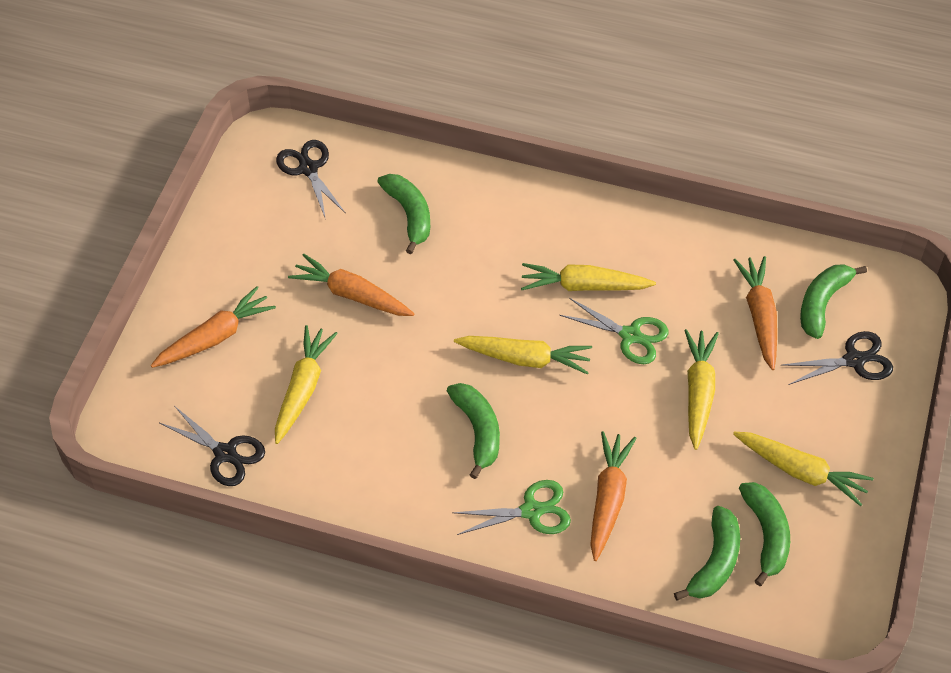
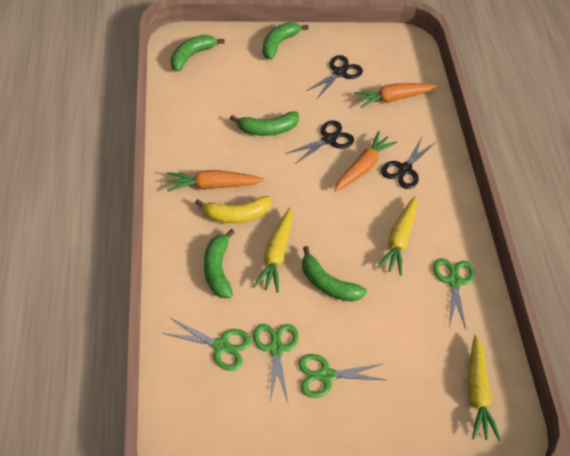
green scissors: [452,480,571,535] [559,298,669,364] = 2 -> [163,318,251,371] [253,324,299,402] [298,354,386,398] [433,258,475,329] = 4
orange carrot: [151,286,276,368] [288,254,415,316] [590,431,636,561] [733,256,777,370] = 4 -> [167,170,264,192] [334,131,397,191] [354,83,436,108] = 3
yellow banana: none = 0 -> [195,196,271,223] = 1
yellow carrot: [275,325,338,444] [454,336,592,375] [521,263,656,291] [684,329,719,450] [733,432,874,506] = 5 -> [253,208,293,293] [377,196,417,276] [468,335,501,441] = 3

